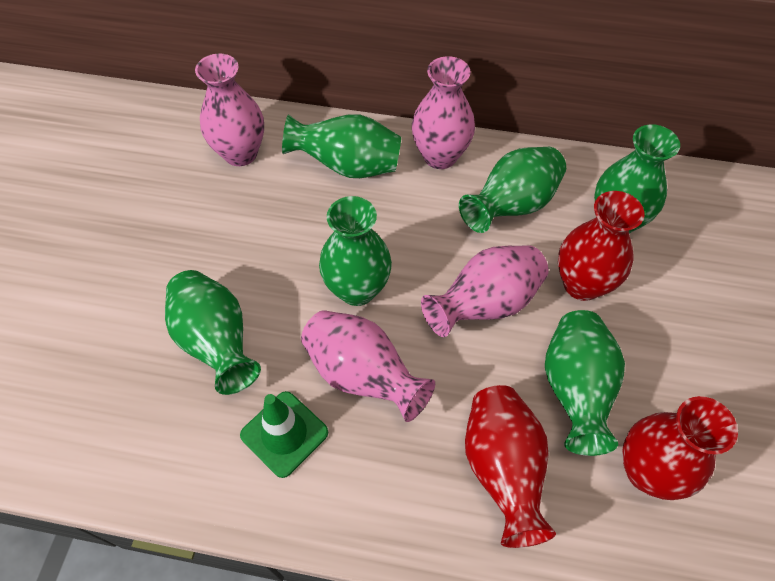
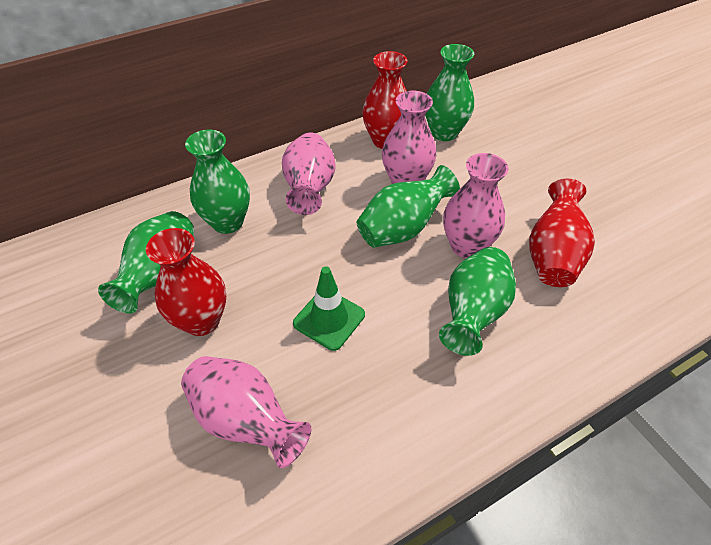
green vase: [165,270,261,395] [282,114,401,178] [319,196,392,306] [459,147,566,233] [545,310,625,456] [594,124,680,233] = 6 -> [98,211,194,314] [185,130,250,234] [357,165,460,248] [425,44,474,141] [439,247,516,356] = 5

